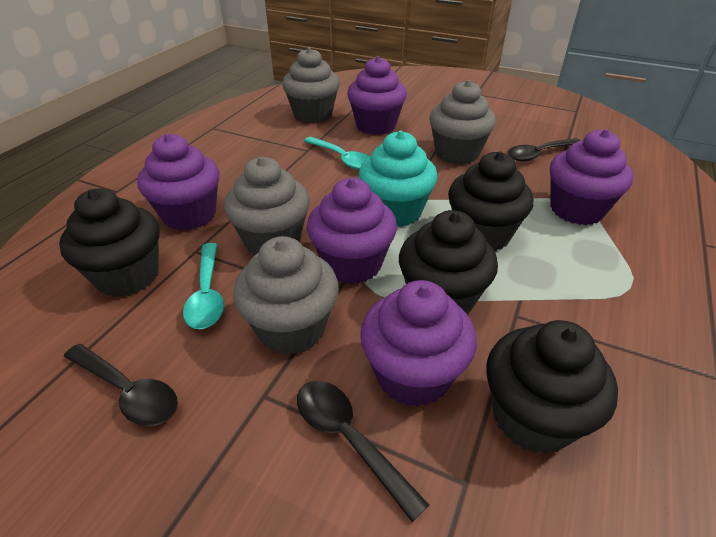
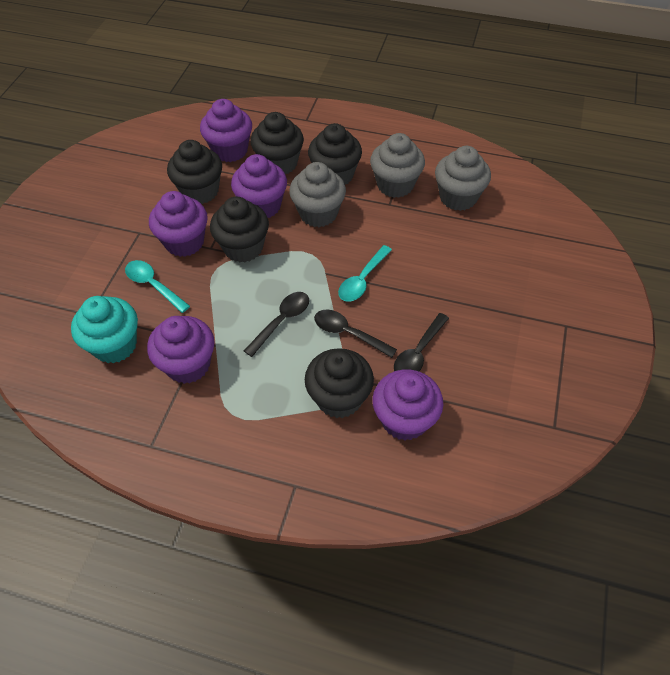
black cupcake: [59,188,159,297] [399,210,498,315] [448,151,534,251] [486,320,618,454] = 4 -> [167,140,222,204] [210,197,269,262] [251,112,304,175] [305,348,374,418] [308,123,362,185] = 5
grey cupcake: [224,157,310,255] [233,236,339,355] [282,47,340,123] [429,80,496,164] = 4 -> [289,162,346,227] [370,133,425,198] [435,146,491,211] = 3

